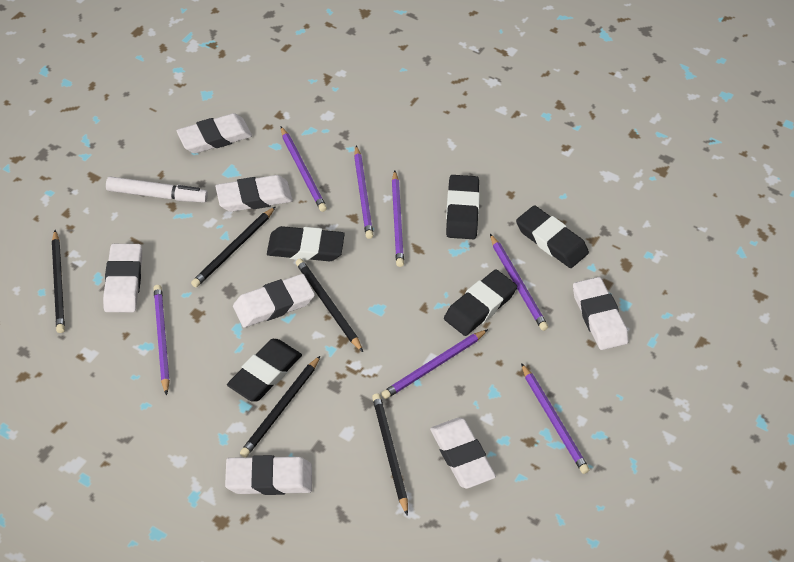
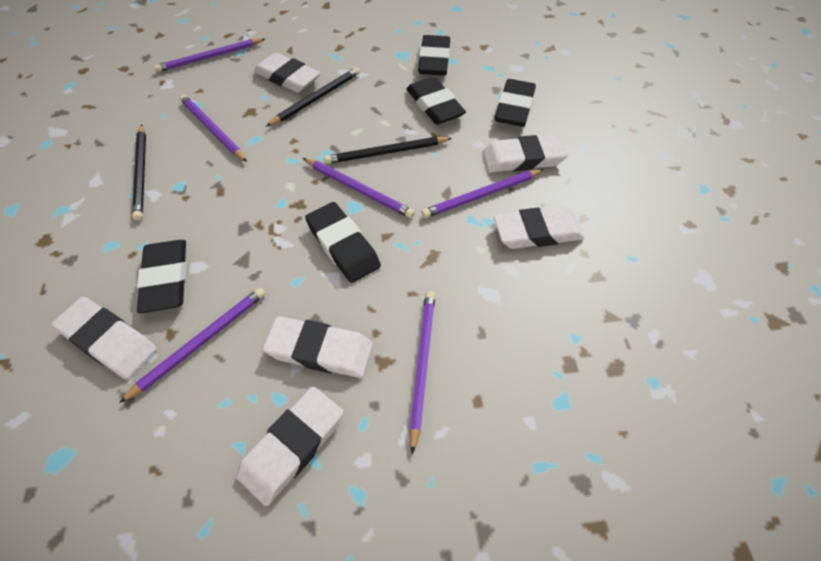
black pencil: [52,230,65,333] [191,206,276,288] [240,356,320,457] [296,259,363,352] [372,393,408,516] = 5 -> [132,124,146,220] [266,67,360,127] [324,137,452,164] = 3
purple pencil: [154,285,170,395] [281,127,327,212] [354,145,374,239] [381,329,488,399] [392,170,404,267] [490,234,548,331] [521,363,589,474] = 7 -> [119,288,265,403] [154,38,265,72] [180,95,247,162] [303,158,415,218] [409,291,435,454] [422,169,544,218] = 6
white eraser: [103,244,142,312] [176,113,252,153] [215,175,293,212] [225,455,312,495] [233,274,315,328] [430,418,496,489] [573,277,629,350] = 7 -> [51,297,157,379] [236,387,343,506] [254,52,320,93] [263,316,373,378] [483,135,568,172] [494,206,584,249] = 6
white marker: [106,176,208,203] = 1 -> none = 0

